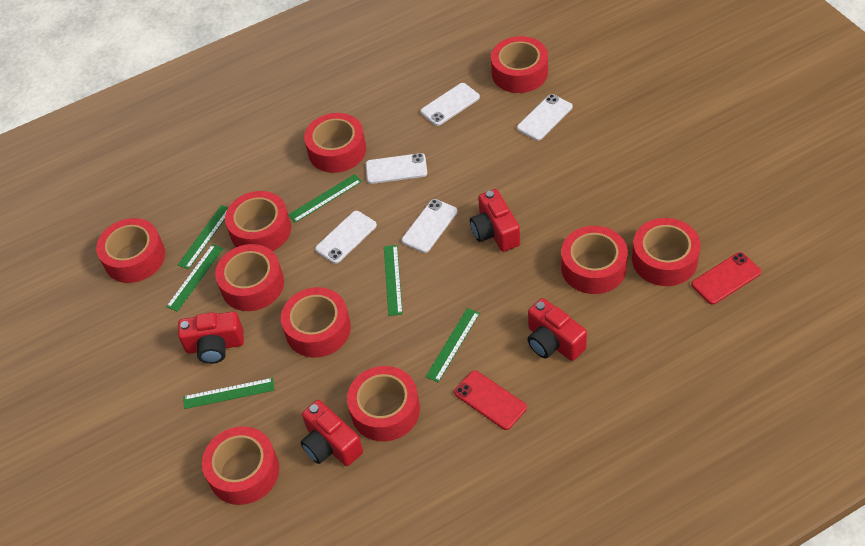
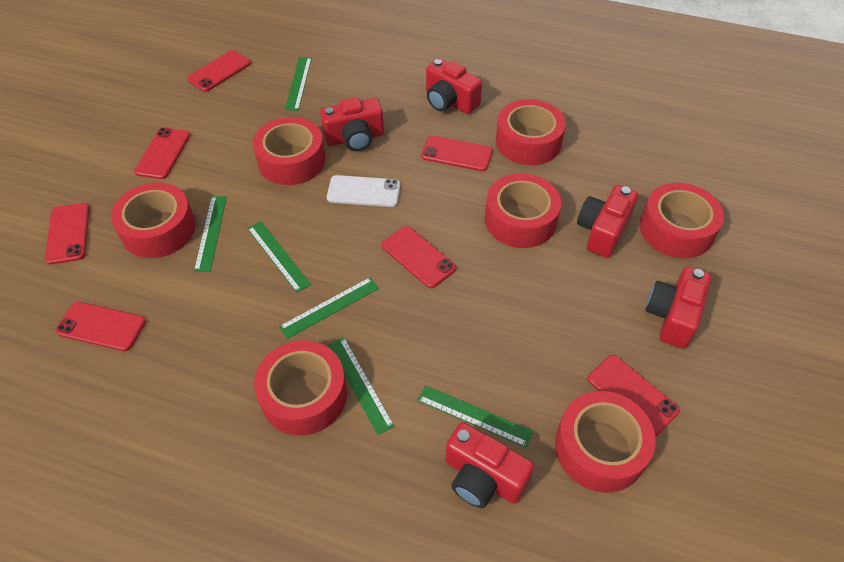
red camera: [178,311,244,364] [300,400,363,466] [470,189,520,252] [527,298,587,361] = 4 -> [320,97,384,151] [426,58,482,114] [445,422,534,508] [577,185,638,258] [646,266,711,349] = 5
red phone: [454,370,527,430] [691,252,761,305] = 2 -> [45,203,90,265] [55,302,146,351] [134,127,190,179] [187,50,251,92] [382,226,456,288] [421,136,493,171] [588,355,680,436] = 7
red tape: [96,218,165,283] [202,426,279,505] [215,244,284,311] [225,191,291,251] [281,287,351,357] [304,113,366,173] [347,366,420,441] [491,36,548,93] [561,226,628,294] [632,218,701,286] = 10 -> [111,183,196,258] [253,117,325,185] [254,340,347,436] [485,173,561,248] [496,99,566,165] [555,391,656,493] [640,183,724,258] = 7
white phone: [315,211,377,264] [366,153,427,184] [401,199,458,253] [420,83,480,126] [517,94,573,141] = 5 -> [327,175,400,207] = 1

